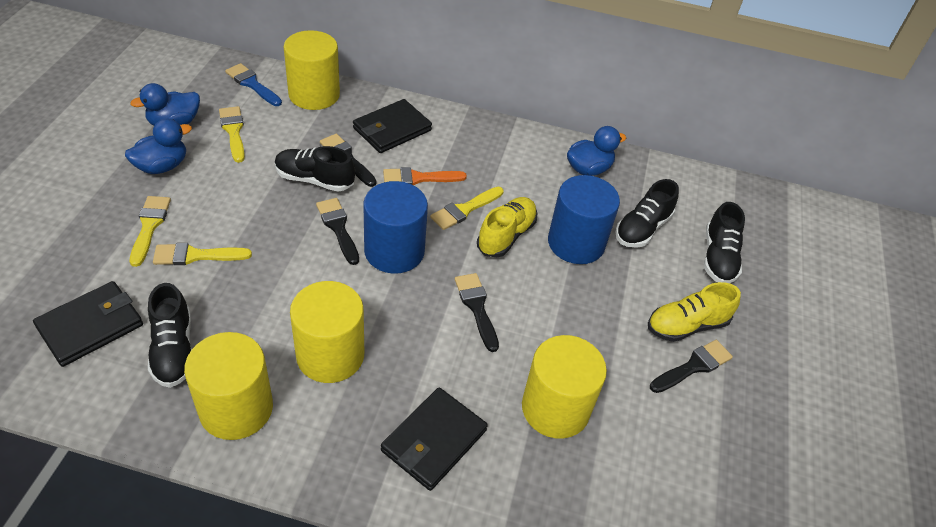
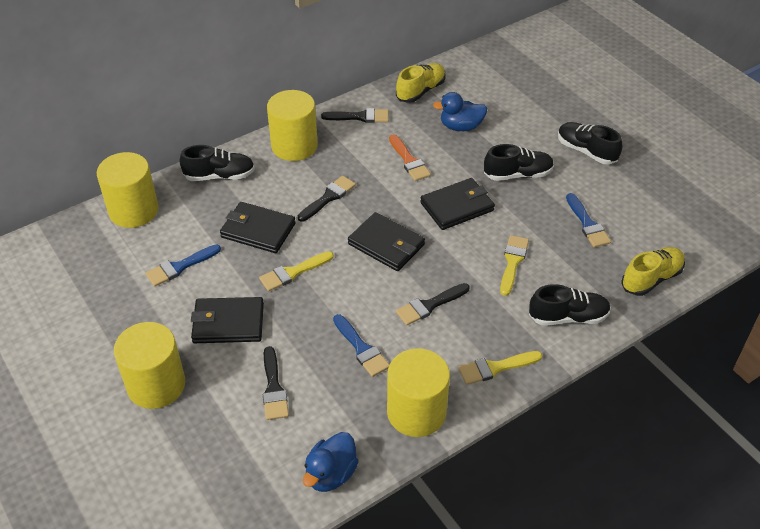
black wallet: [33,281,143,367] [353,99,432,153] [381,388,488,491] = 3 -> [191,297,264,343] [220,202,296,253] [348,212,425,271] [420,178,495,230] = 4
blue brush: [225,63,282,106] = 1 -> [145,244,221,287] [333,314,389,377] [566,193,611,248] = 3
blue cylinder: [363,181,428,274] [548,175,620,264] = 2 -> none = 0
blue duck: [125,118,192,174] [130,83,200,125] [567,126,626,176] = 3 -> [303,432,359,492] [433,92,487,131] = 2
yellow brush: [130,196,171,267] [153,243,252,265] [219,106,245,163] [430,187,504,230] = 4 -> [259,251,334,291] [458,351,542,385] [500,235,529,296] = 3

